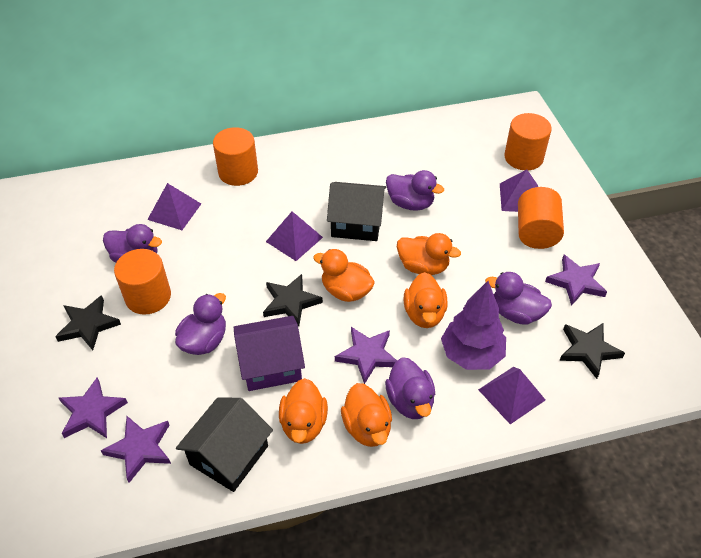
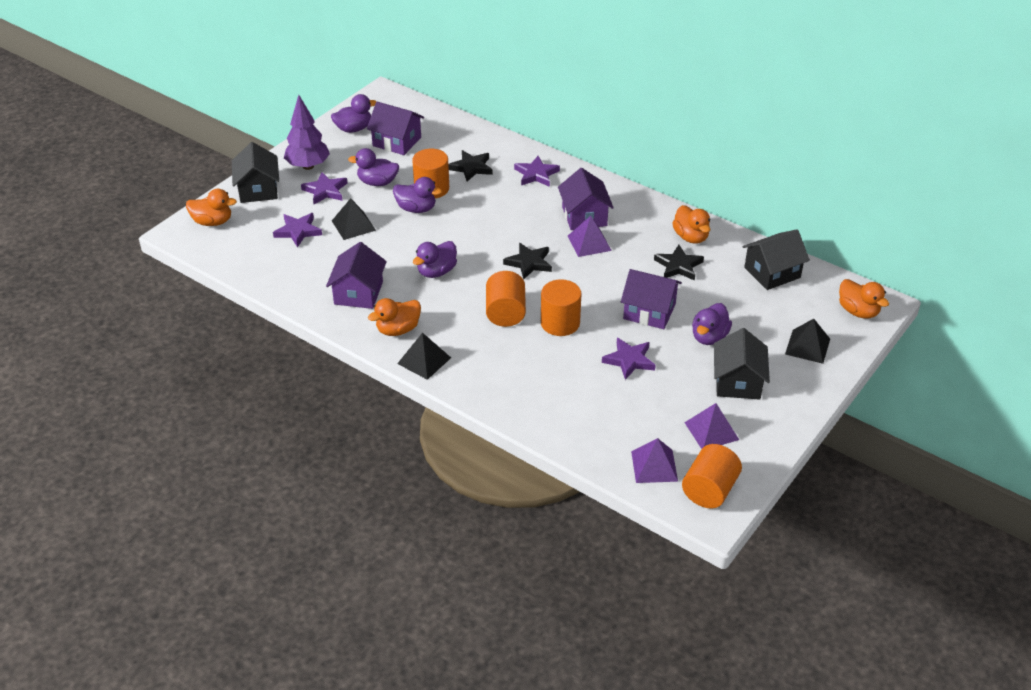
black house: [176,398,273,492] [327,182,386,241] = 2 -> [232,142,279,203] [714,328,770,400] [742,229,810,290] = 3
black pyramid: none = 0 -> [332,198,376,240] [397,333,451,380] [785,319,830,364] = 3
orange duck: [279,378,328,444] [313,249,375,302] [341,383,392,447] [397,233,461,275] [404,272,448,328] = 5 -> [186,189,237,226] [368,298,421,336] [672,205,710,244] [839,279,889,319] = 4
purple house: [234,316,305,391] = 1 -> [326,242,387,309] [367,101,424,155] [558,168,614,230] [621,269,682,329] = 4
purple pyramid: [147,183,201,230] [266,211,323,261] [478,367,545,424] [500,169,538,212] = 4 -> [568,216,612,257] [631,438,678,483] [684,403,739,449] = 3

